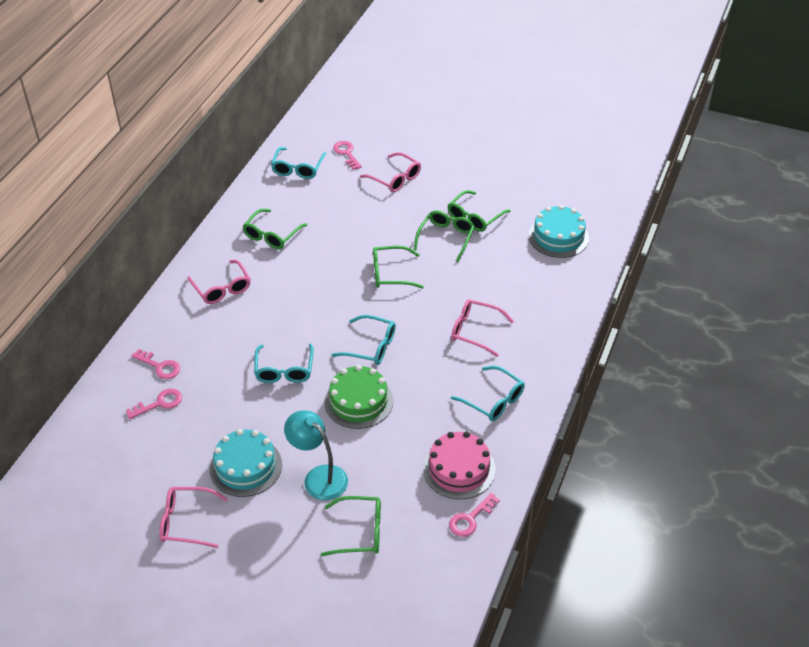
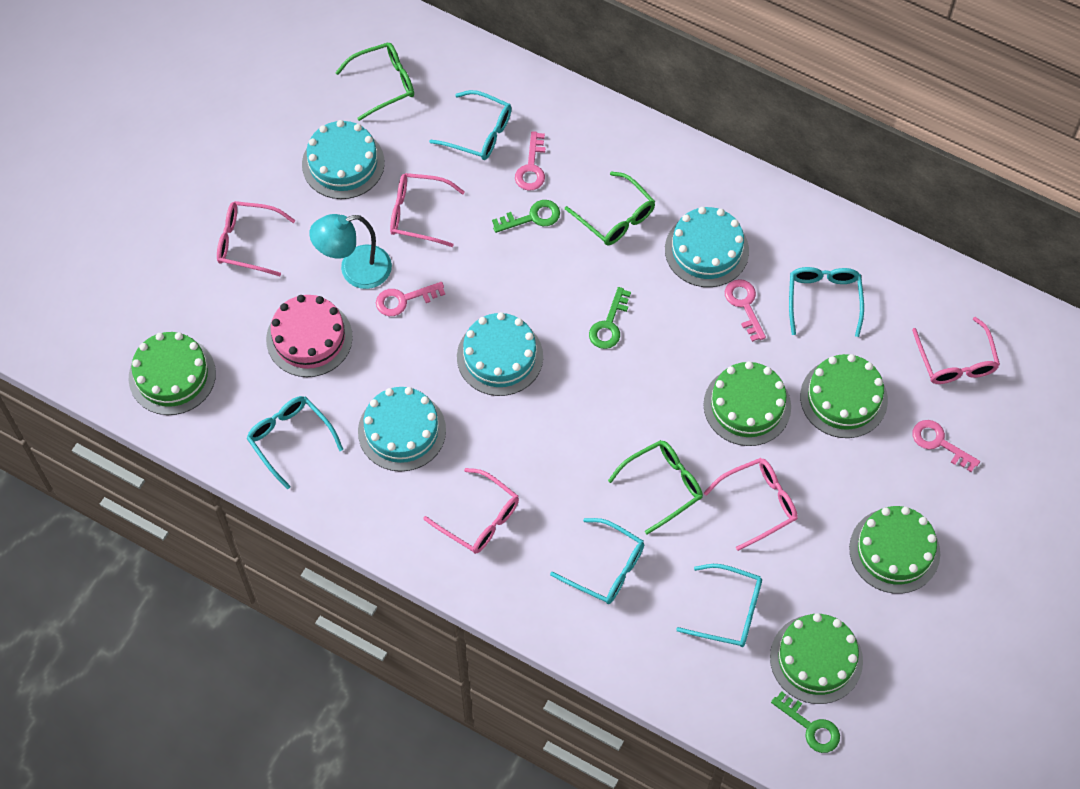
green cake: [324,365,393,429] = 1 -> [128,332,216,415] [703,361,791,446] [770,613,863,704] [800,354,888,438] [849,506,940,594] = 5
green glasses: [242,209,307,249] [321,496,381,556] [373,246,424,289] [414,210,475,262] [448,190,511,232] = 5 -> [335,42,414,121] [565,171,655,246] [608,440,703,534] = 3
green key: none = 0 -> [492,200,560,233] [589,287,631,349] [771,691,840,753] = 3
pink glasses: [159,487,228,548] [187,260,250,304] [360,152,421,192] [451,299,514,357] = 4 -> [217,201,295,276] [390,173,465,247] [424,468,519,554] [704,458,798,551] [912,317,1000,384] = 5
turquoise cake: [210,429,282,497] [528,205,589,258] = 2 -> [302,120,385,199] [358,387,446,471] [457,312,543,396] [665,207,749,287] = 4
turquoise glasses: [254,344,314,383] [271,147,326,179] [332,315,396,365] [451,366,525,421] = 4 -> [246,396,343,490] [429,90,512,160] [550,518,644,604] [676,564,762,647] [789,267,864,337] = 5

